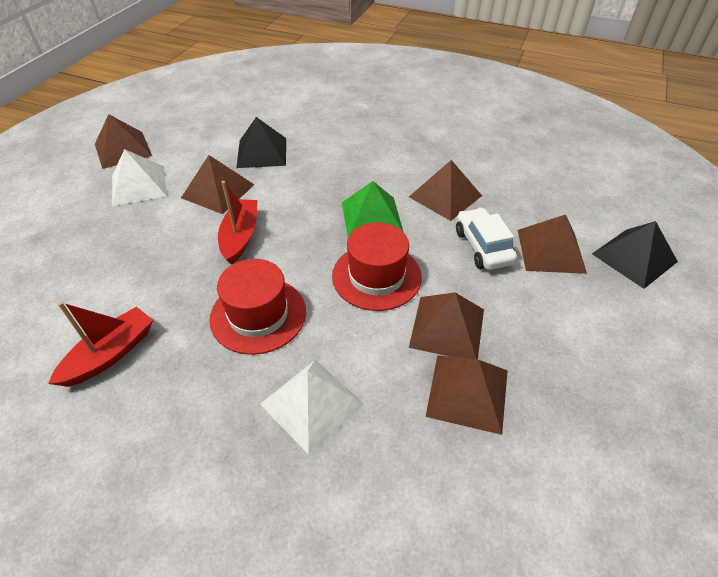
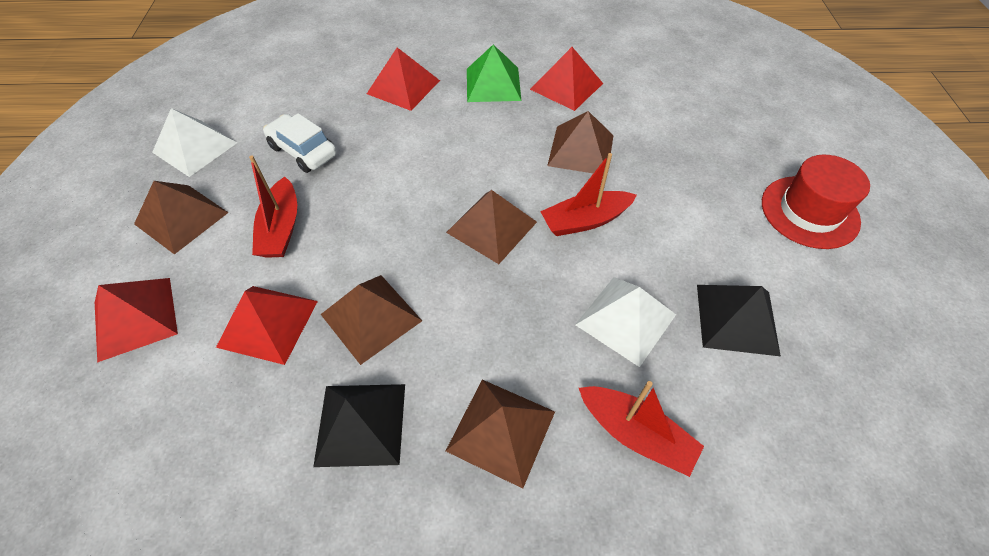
brown pyramid: [95,114,152,169] [181,155,255,214] [409,160,482,221] [409,293,484,359] [426,355,508,435] [518,214,587,274] = 6 -> [134,181,229,254] [321,275,422,365] [446,190,537,264] [446,380,555,489] [547,111,614,174] = 5
red boat: [48,302,153,387] [218,181,258,265] = 2 -> [249,155,297,258] [540,153,637,236] [579,381,704,477] = 3
red hat: [210,259,306,355] [332,222,422,311] = 2 -> [762,155,870,249] = 1
red pyramid: none = 0 -> [95,278,178,363] [216,286,318,365] [367,47,440,111] [530,47,603,111] = 4

